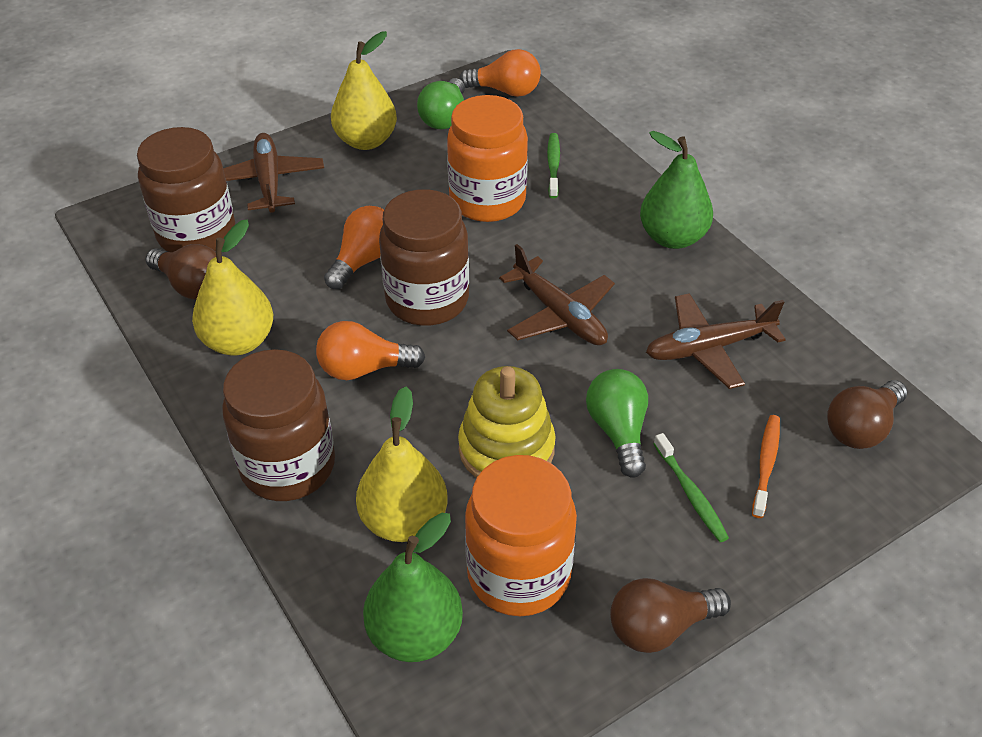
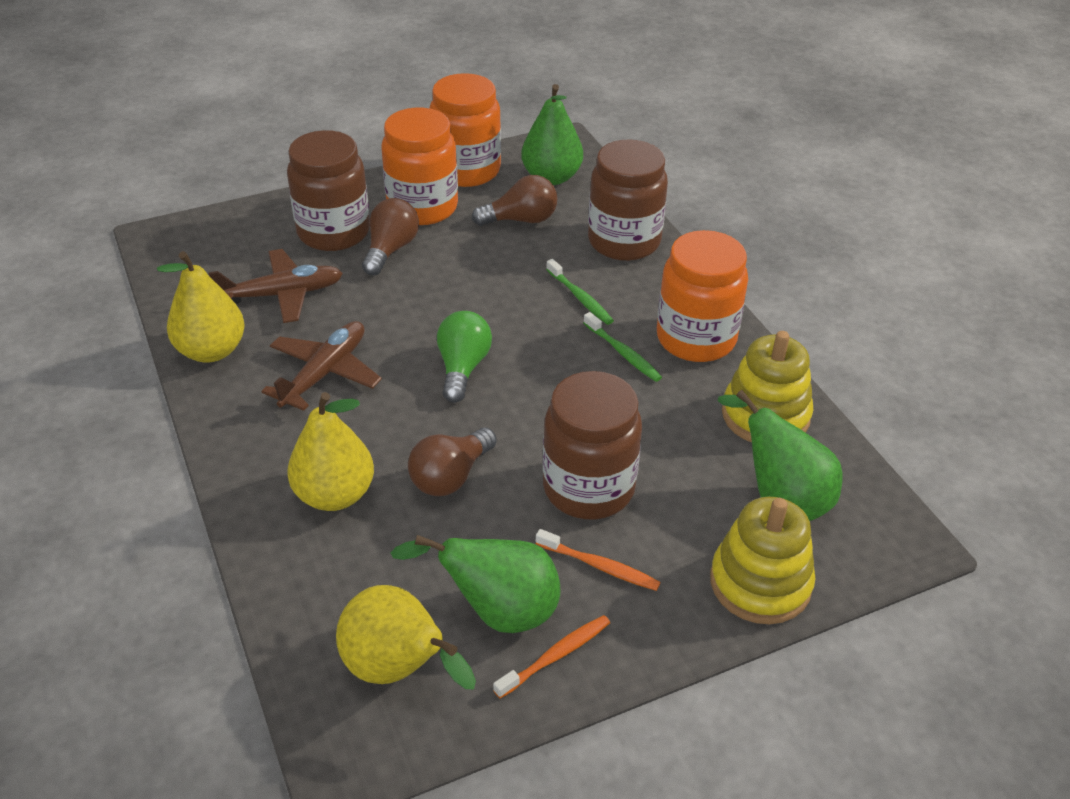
brown plane: [223,133,324,213] [499,244,615,345] [646,293,786,389] = 3 -> [208,249,343,323] [261,321,382,411] = 2
green light bulb: [417,78,465,129] [586,369,648,478] = 2 -> [437,311,492,403] = 1
green pear: [363,513,463,662] [640,131,713,249] = 2 -> [390,535,560,633] [521,84,583,185] [718,390,842,521] = 3
orange jar: [447,95,528,222] [465,455,577,616] = 2 -> [381,108,458,225] [430,73,501,187] [657,230,748,362] = 3
orange light bulb: [316,321,425,380] [324,206,384,289] [459,49,541,97] = 3 -> none = 0
orange toothbrush: [752,415,780,518] = 1 -> [493,615,610,698] [536,529,661,591] = 2
yellow stacking toy: [458,366,556,478] = 1 -> [710,497,816,624] [722,331,813,442] = 2

